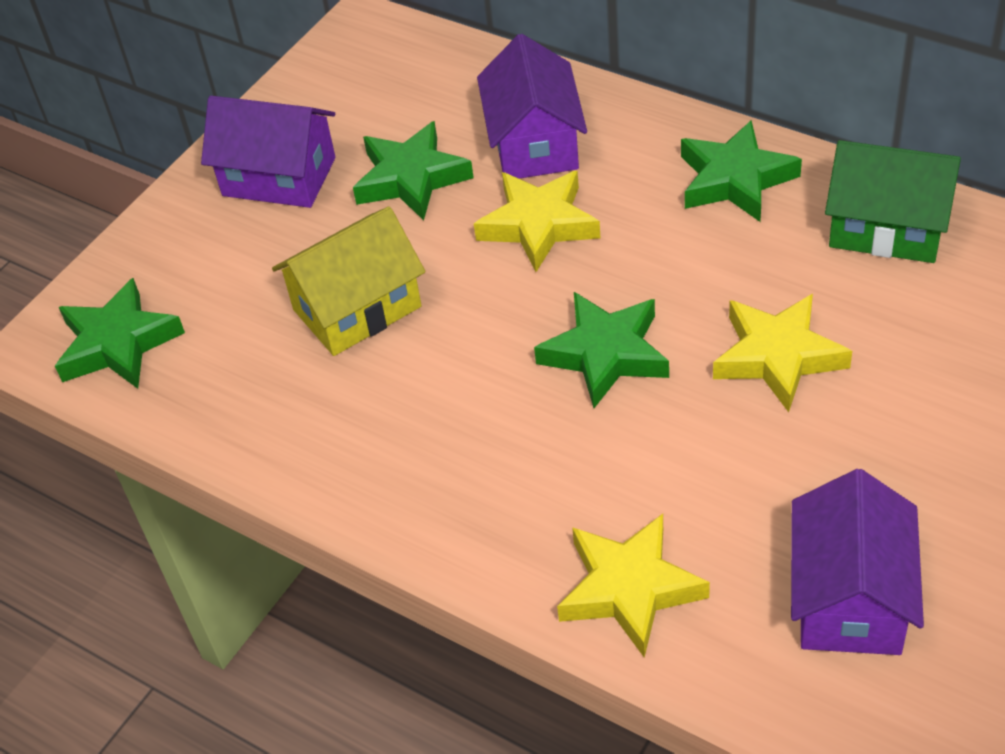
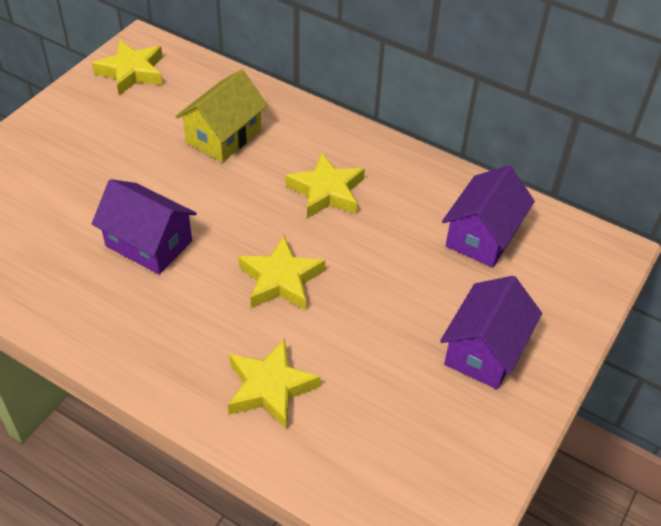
green house: [825,140,961,263] = 1 -> none = 0
green star: [55,278,185,389] [353,121,474,221] [534,292,669,408] [681,120,802,222] = 4 -> none = 0
yellow star: [474,170,600,272] [557,514,710,658] [713,294,852,412] = 3 -> [92,40,163,95] [228,338,321,429] [238,235,325,310] [286,152,365,218] = 4

